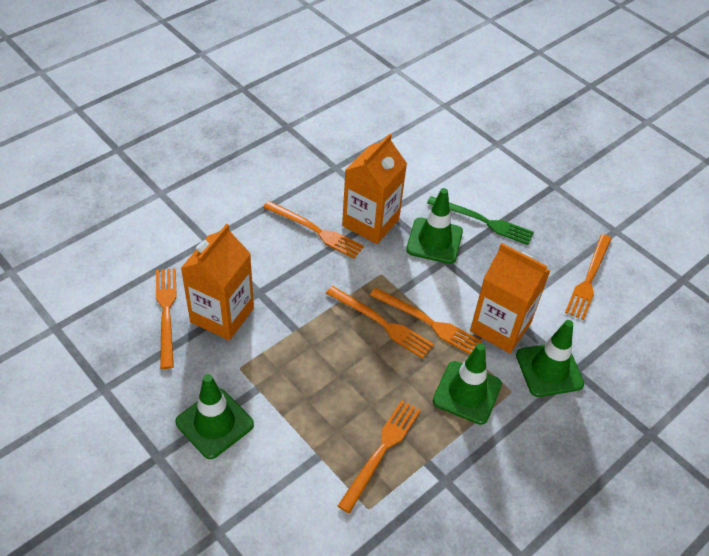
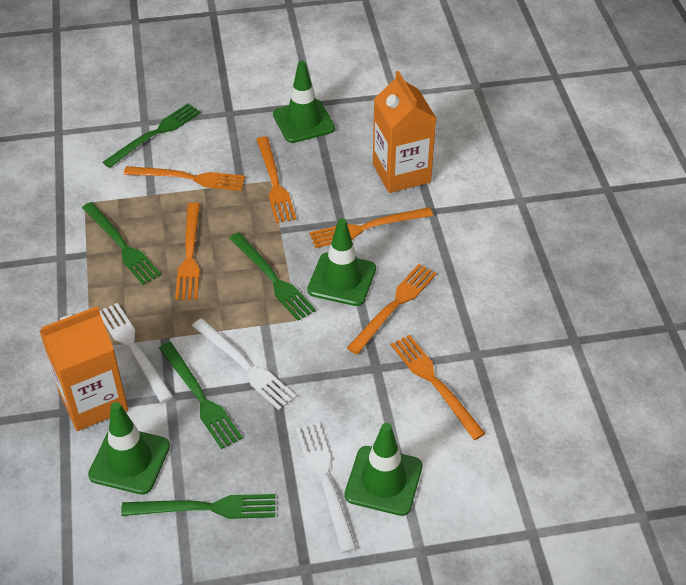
green fork: [427,196,534,245] = 1 -> [82,202,161,285] [103,103,201,168] [121,494,275,519] [159,342,243,449] [229,232,316,321] = 5
orange carton: [181,224,254,340] [342,134,407,244] [470,243,550,353] = 3 -> [40,306,128,431] [373,71,436,193] = 2
white fork: none = 0 -> [100,303,173,403] [192,318,296,410] [296,423,357,553] = 3

